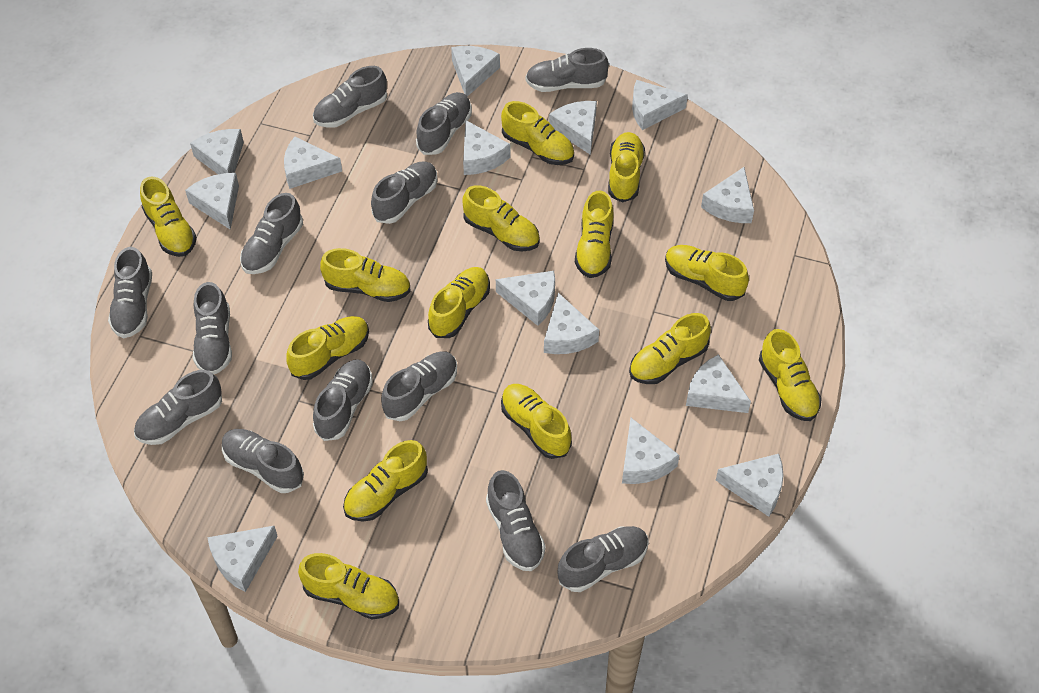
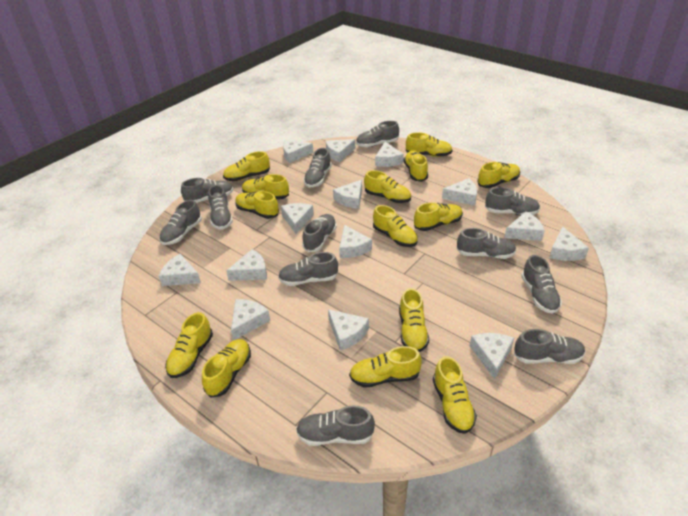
grey shoe: [108,247,152,338] [134,370,222,445] [193,282,232,374] [222,429,304,493] [240,193,303,274] [313,66,387,128] [313,359,373,441] [371,162,437,224] [381,351,457,421] [416,92,472,155] [486,470,546,571] [525,48,609,92] [557,526,649,592] = 13 -> [160,200,202,245] [181,178,233,203] [208,185,233,230] [278,252,338,286] [296,405,375,446] [302,214,337,252] [303,148,332,187] [356,121,399,147] [457,228,516,259] [485,187,540,215] [514,329,586,364] [521,255,562,314] = 12

